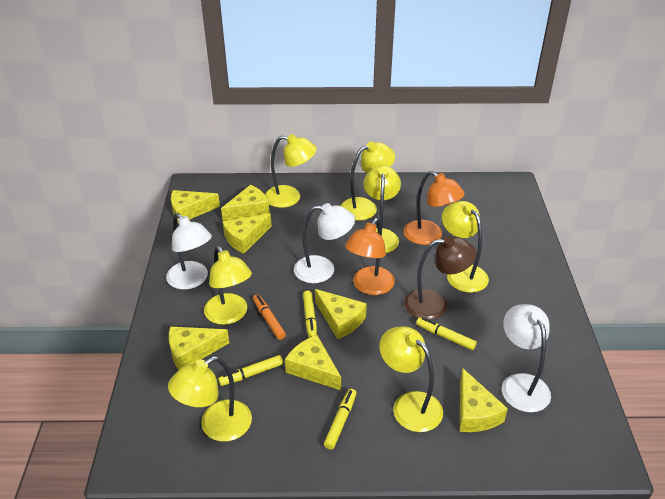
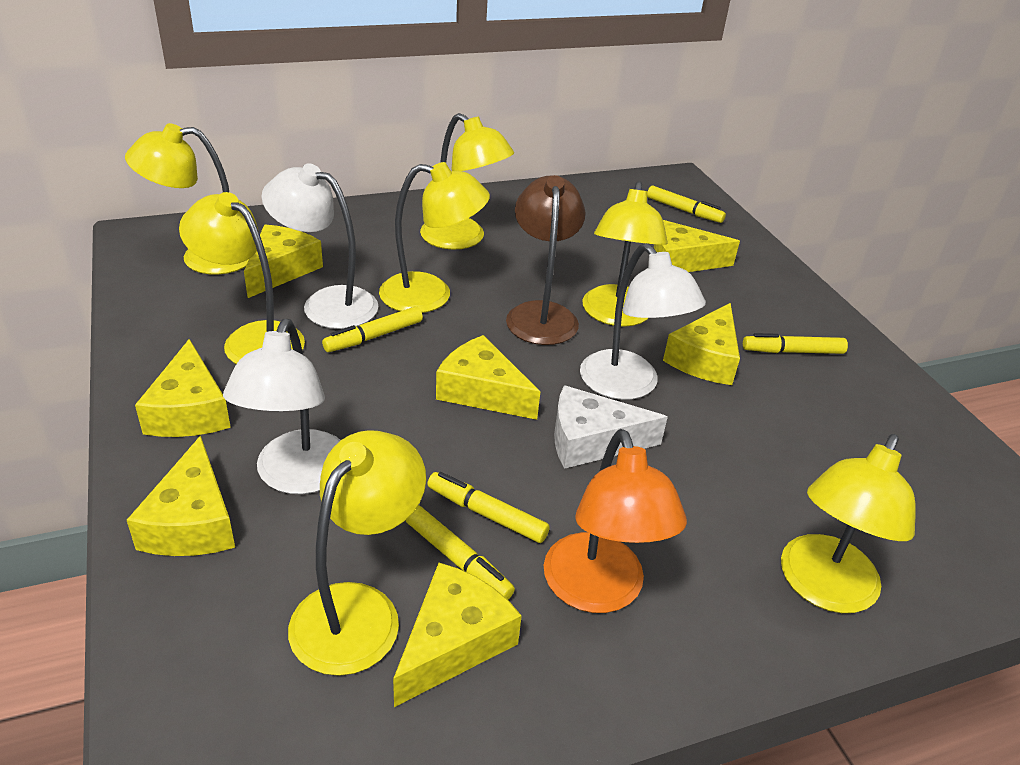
orange lamp: [345,218,395,295] [404,171,465,245] = 2 -> [544,429,687,613] = 1
orange marker: [253,294,286,340] = 1 -> none = 0
white cheese: none = 0 -> [554,385,668,469] = 1
yellow marker: [218,355,283,386] [303,290,317,338] [324,389,357,450] [416,317,477,350] = 4 -> [322,306,423,352] [405,505,515,600] [427,472,550,543] [647,186,726,223] [743,333,848,354] = 5

